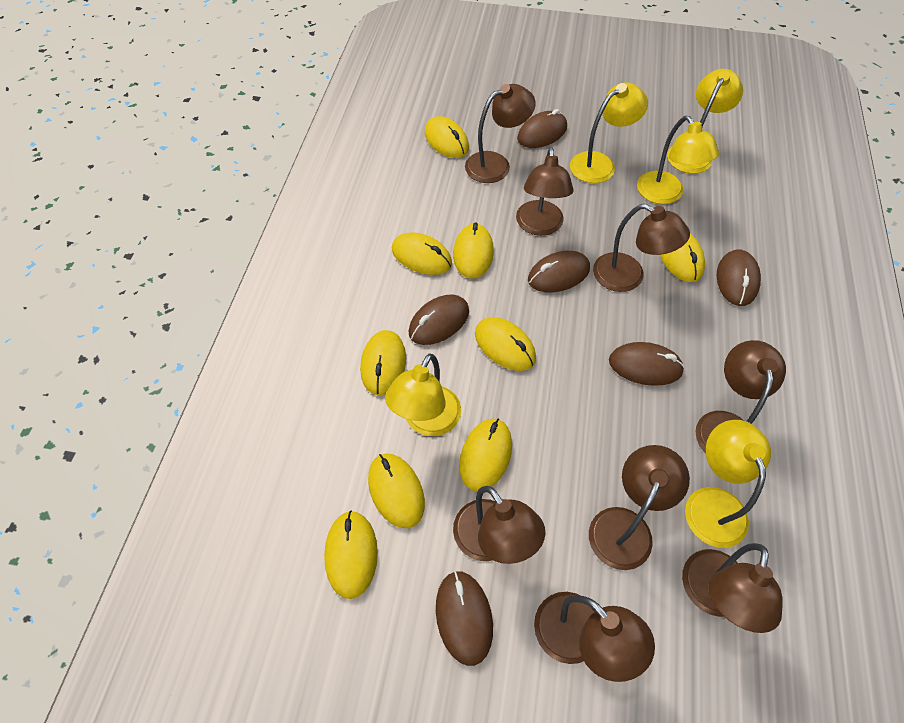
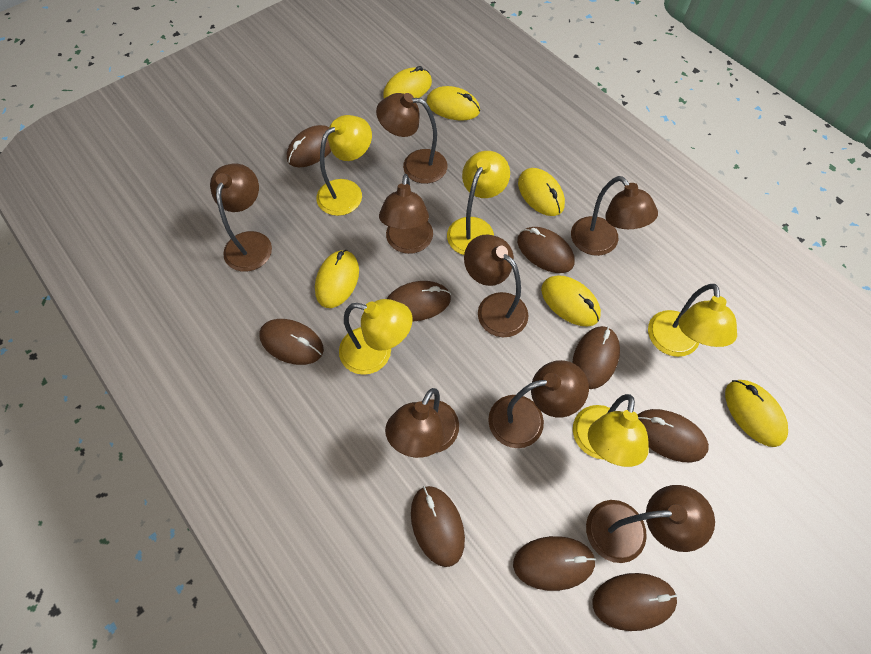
brown mouse: [409,295,469,345] [436,570,493,666] [517,109,567,148] [528,251,590,292] [609,342,685,386] [717,249,761,306] = 6 -> [259,319,324,365] [287,125,331,167] [387,281,451,321] [411,486,465,567] [513,536,596,591] [517,227,575,273] [573,326,620,389] [592,573,677,631] [637,409,709,462] = 9
yellow mouse: [324,510,378,599] [360,330,406,395] [368,453,425,529] [392,232,452,275] [424,116,469,158] [453,223,494,278] [459,419,512,491] [475,317,536,371] [660,234,705,282] = 9 -> [315,250,359,308] [383,66,432,99] [426,86,480,121] [518,168,565,216] [541,275,601,327] [725,380,788,447] = 6

